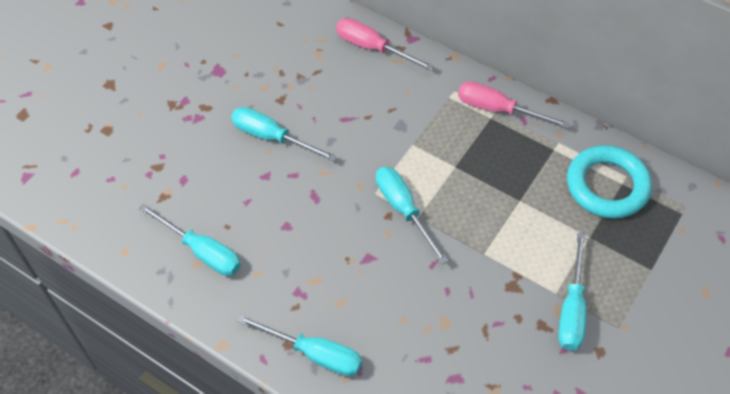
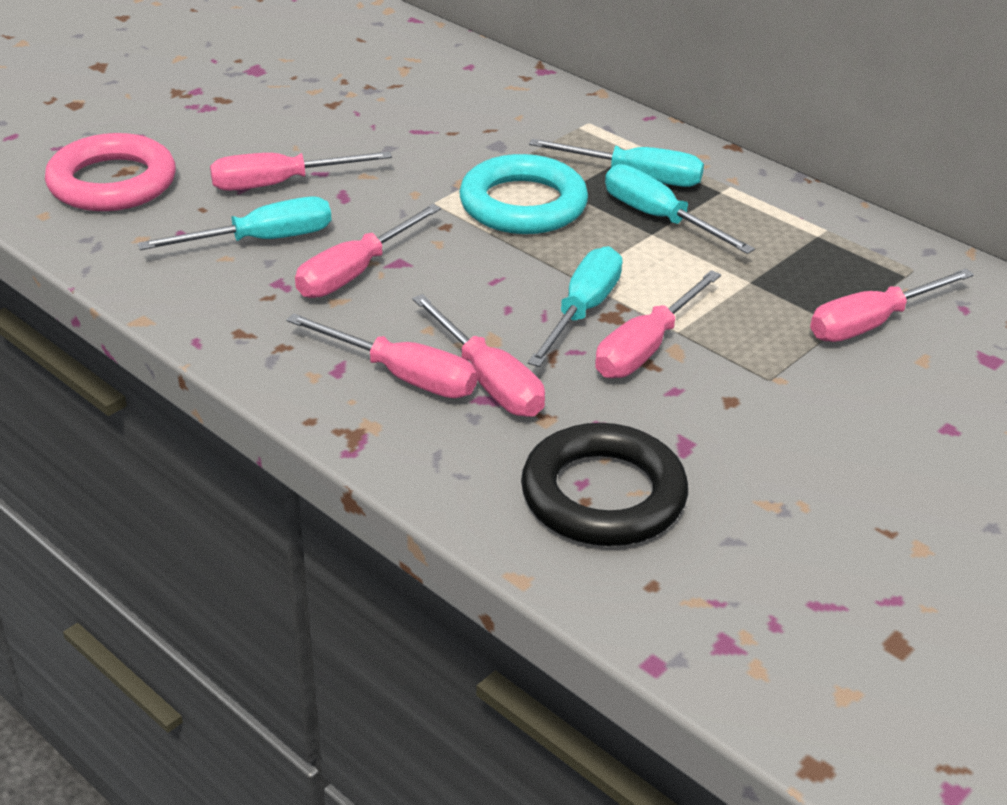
black ring: none = 0 -> [521,423,688,546] = 1
pink ring: none = 0 -> [45,133,176,211] = 1
pink screwdriver: [336,18,434,71] [458,81,570,128] = 2 -> [210,151,392,191] [286,313,477,398] [295,204,441,298] [412,294,545,417] [595,270,721,378] [810,269,974,342] = 6
turquoise screwdriver: [139,204,241,276] [231,107,337,161] [237,314,362,377] [376,167,449,264] [558,233,586,350] = 5 -> [138,197,331,250] [528,246,623,367] [529,139,704,187] [605,164,755,254] = 4

